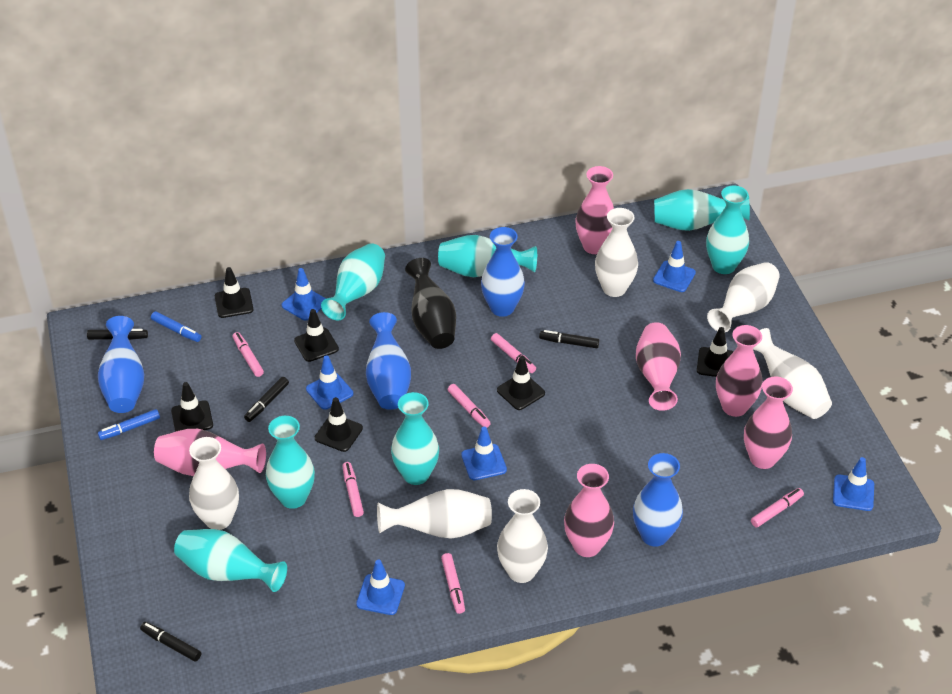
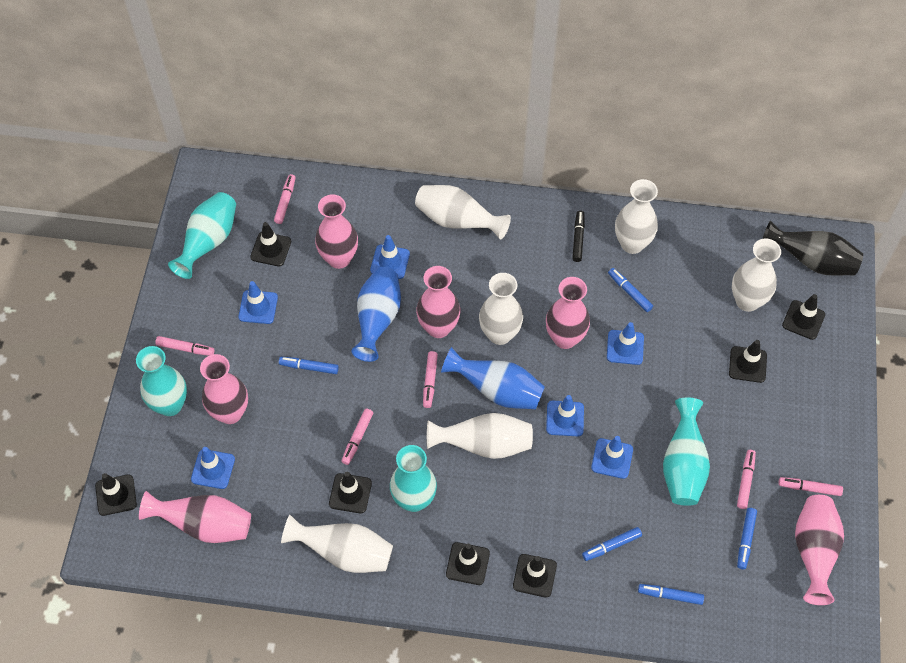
black marker: [87,329,148,340] [140,622,201,661] [244,377,289,422] [539,330,599,348] = 4 -> [572,210,585,262] = 1
black traffic cone: [171,382,213,432] [215,267,253,318] [294,309,339,362] [315,397,363,452] [497,356,545,410] [697,327,734,377] = 6 -> [95,473,137,516] [250,222,291,266] [329,471,372,513] [446,542,490,585] [513,554,557,598] [729,340,767,383] [782,294,825,340] = 7
blue marker: [98,409,160,440] [151,311,201,342] = 2 -> [279,357,339,374] [582,527,642,561] [608,268,653,312] [638,584,704,605] [737,508,757,569] = 5
blue vase: [98,316,144,413] [366,312,411,410] [481,227,525,317] [633,453,683,547] = 4 -> [352,267,401,362] [441,347,545,409] = 2
turquoise vase: [174,529,287,592] [266,416,315,509] [321,243,385,320] [391,392,439,485] [438,235,537,277] [654,189,750,231] [706,186,749,274] = 7 -> [136,346,187,416] [168,192,236,279] [390,445,437,512] [663,398,710,506] = 4

